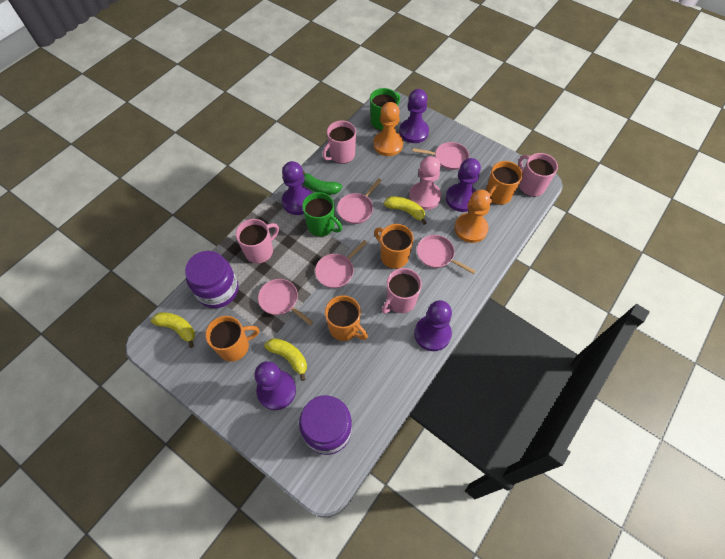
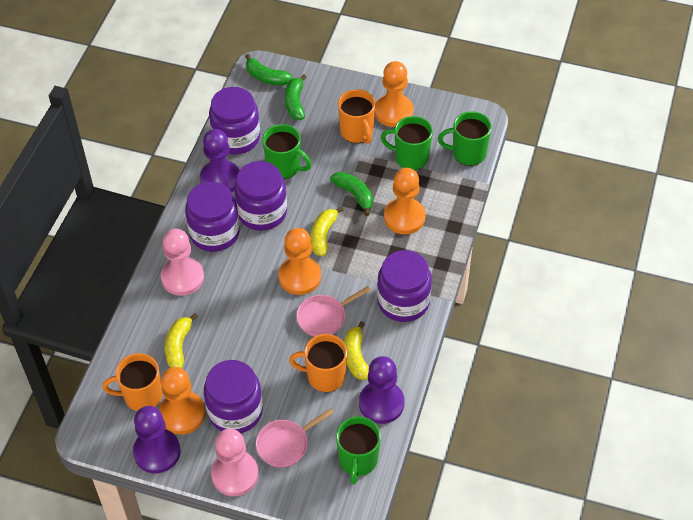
green banana: [303,170,342,194] = 1 -> [245,54,293,85] [285,75,307,120] [330,172,373,216] = 3
green mug: [302,192,342,237] [370,88,400,130] = 2 -> [262,124,312,179] [336,416,381,485] [381,116,433,170] [438,111,492,166] = 4
orange mug: [205,316,259,362] [325,295,368,341] [374,224,414,269] [486,161,523,205] = 4 -> [103,353,162,411] [289,334,347,392] [338,89,375,144] = 3
orange pawn: [373,102,403,156] [455,190,492,243] = 2 -> [159,367,205,435] [278,228,321,295] [375,61,414,127] [384,168,426,234] = 4
pink mug: [236,219,279,264] [322,121,356,164] [382,268,422,314] [518,153,558,197] = 4 -> none = 0
pink pan: [258,279,313,325] [315,240,367,288] [337,178,382,224] [412,142,469,170] [417,235,476,274] = 5 -> [256,408,334,467] [297,286,371,337] = 2
pink pawn: [409,156,441,210] = 1 -> [161,229,204,296] [211,429,259,496] = 2
purple jar: [185,251,239,308] [299,395,352,455] = 2 -> [185,182,240,252] [204,360,263,433] [209,87,260,155] [234,161,287,231] [377,250,432,322] = 5
purple pawn: [254,361,296,410] [282,161,312,215] [399,89,429,143] [414,300,452,351] [446,158,481,212] = 5 -> [133,406,181,473] [200,129,240,192] [359,356,405,424] = 3

